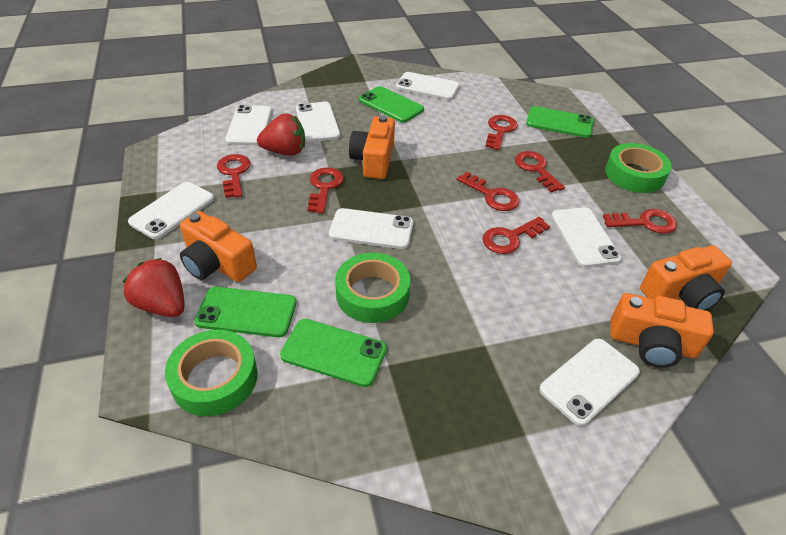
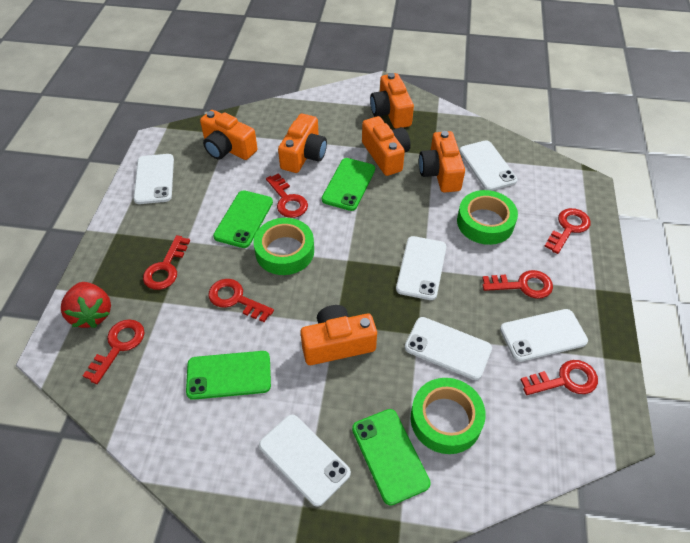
orange camera: [180,211,257,282] [349,115,395,179] [610,293,714,368] [640,245,732,311] = 4 -> [200,110,258,160] [278,114,327,173] [300,305,377,365] [362,116,411,176] [370,73,414,129] [419,131,465,193] = 6
red strawberry: [122,258,185,317] [257,113,305,156] = 2 -> [61,282,111,328] = 1
white phone: [128,182,214,239] [225,105,272,145] [296,102,340,142] [329,208,413,249] [396,72,460,100] [539,339,640,426] [551,207,622,268] = 7 -> [133,154,174,204] [259,415,351,507] [396,236,446,300] [405,317,492,380] [459,140,518,191] [500,309,588,362] = 6

